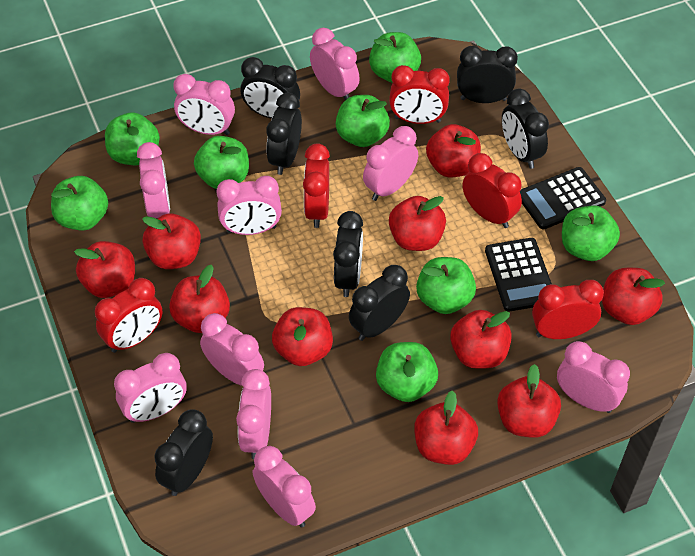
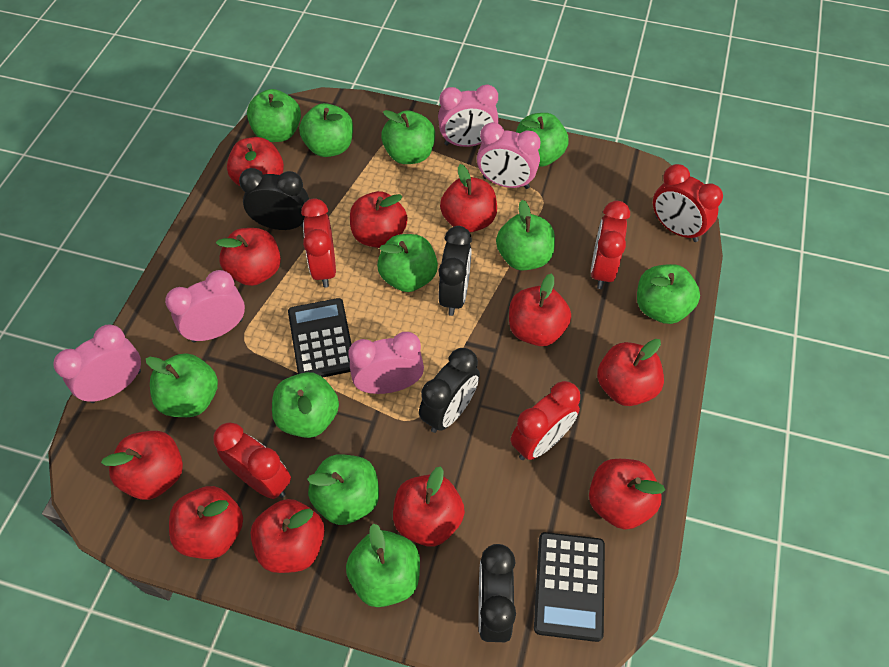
black clock: [154,409,213,496] [241,57,300,119] [266,93,302,175] [333,211,363,297] [349,265,410,341] [457,46,518,103] [502,89,549,169] = 7 -> [239,168,309,230] [419,348,480,433] [438,226,472,316] [478,544,516,642] = 4
green apple: [51,176,108,231] [105,112,160,165] [194,136,249,189] [336,95,390,147] [369,32,421,83] [376,342,438,402] [416,257,476,314] [562,205,620,261] = 8 -> [146,353,218,417] [247,89,301,142] [272,372,339,438] [299,103,353,157] [307,454,379,525] [346,523,420,607] [377,234,438,292] [381,110,435,164] [496,200,555,271] [516,113,569,167] [637,264,700,324] = 11
pink clock: [114,353,187,423] [137,142,170,219] [173,74,235,135] [200,313,264,386] [216,176,282,235] [236,369,271,459] [253,446,316,528] [310,28,360,100] [363,126,418,201] [557,341,630,413] = 10 -> [53,325,141,403] [165,270,245,343] [348,332,424,394] [438,84,499,147] [477,122,541,189] = 5
red apple: [74,241,135,298] [142,214,201,269] [169,265,230,333] [272,307,333,366] [389,196,446,251] [414,390,478,465] [426,124,481,177] [450,310,512,369] [497,364,561,438] [602,268,665,325] = 10 -> [101,431,183,500] [169,486,243,559] [216,228,281,286] [227,137,284,186] [250,499,325,573] [350,191,408,248] [393,466,465,547] [440,164,497,233] [509,273,571,346] [589,459,665,530] [597,339,664,406] = 11

